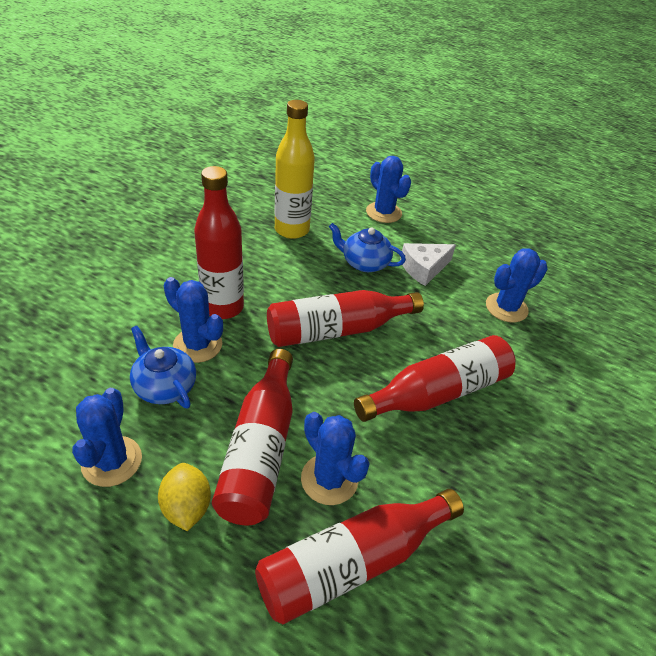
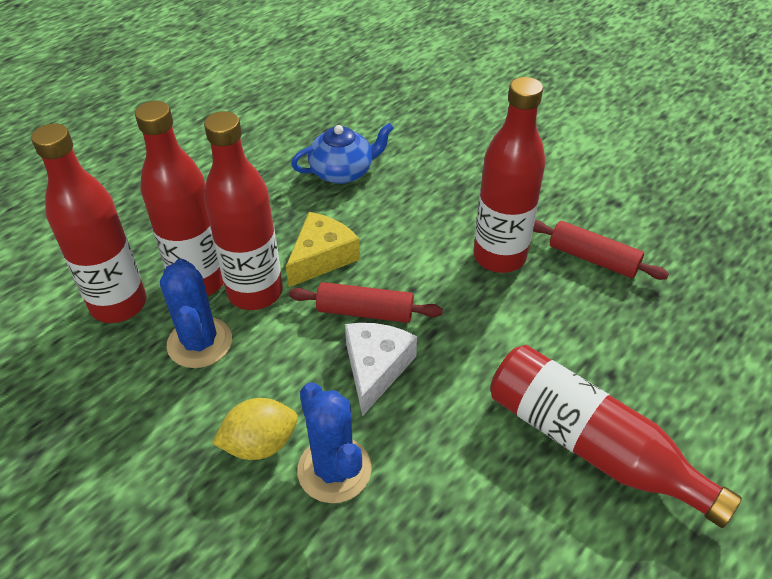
blue cactus: [72,388,142,487] [164,277,223,363] [301,412,370,505] [366,156,411,223] [486,248,548,322] = 5 -> [160,259,232,368] [297,382,372,503] = 2
blue teapot: [130,326,196,409] [329,223,406,272] = 2 -> [291,123,394,184] = 1
red rolling pin: none = 0 -> [289,282,443,323] [533,220,669,280] = 2
yellow bottle: [274,100,315,239] = 1 -> none = 0
yellow cheese: none = 0 -> [286,212,360,287] = 1

